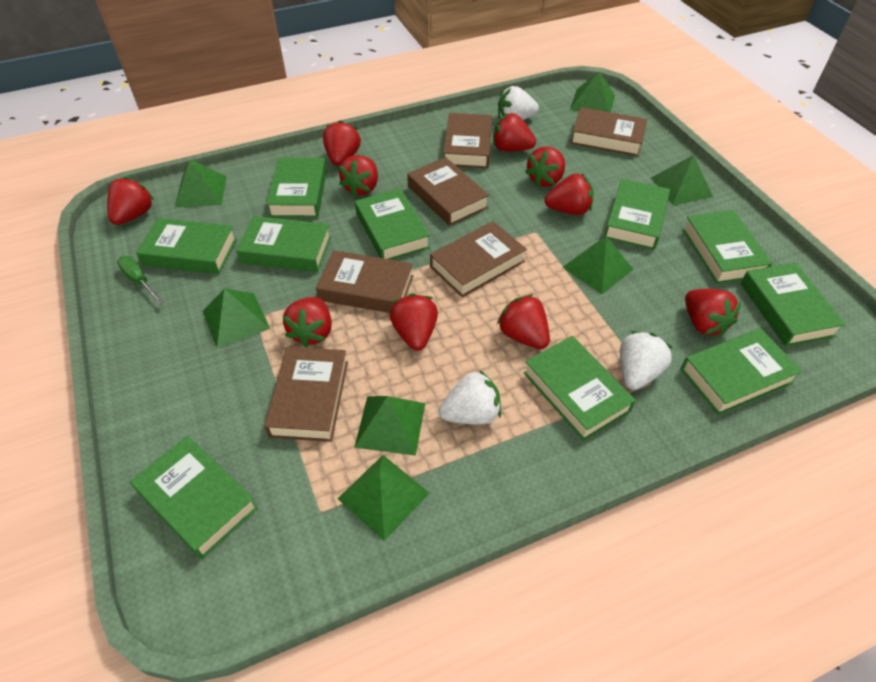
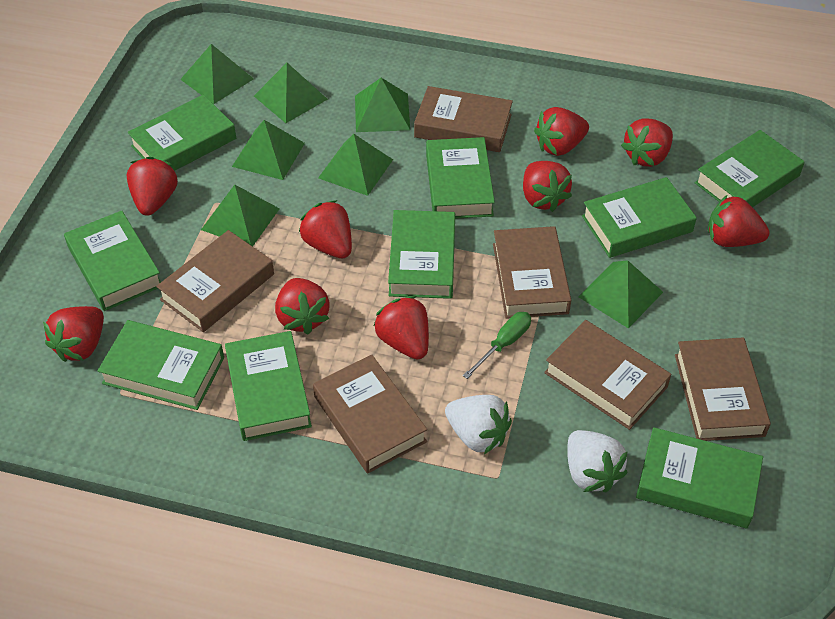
green book: [130,436,258,559] [136,218,237,274] [236,216,331,272] [266,158,327,218] [355,188,430,260] [523,336,636,441] [604,179,670,250] [681,328,802,415] [682,210,772,284] [741,262,846,347] = 10 -> [64,211,161,311] [98,320,224,410] [128,95,236,171] [225,331,312,441] [388,210,455,299] [426,137,495,219] [582,177,697,258] [636,427,763,528] [695,130,805,207] = 9
red strawberry: [107,177,154,225] [283,297,332,348] [323,120,361,166] [339,155,378,197] [389,294,438,351] [493,113,536,151] [497,294,550,349] [525,146,565,187] [545,173,594,215] [685,289,741,337] = 10 -> [43,306,104,362] [127,156,178,216] [275,278,330,334] [299,200,352,258] [374,296,429,359] [523,161,572,212] [534,107,589,156] [621,118,673,167] [708,195,769,247] = 9
white strawberry: [439,370,501,424] [498,86,539,120] [620,331,673,390] = 3 -> [445,395,512,454] [567,430,628,492] = 2

